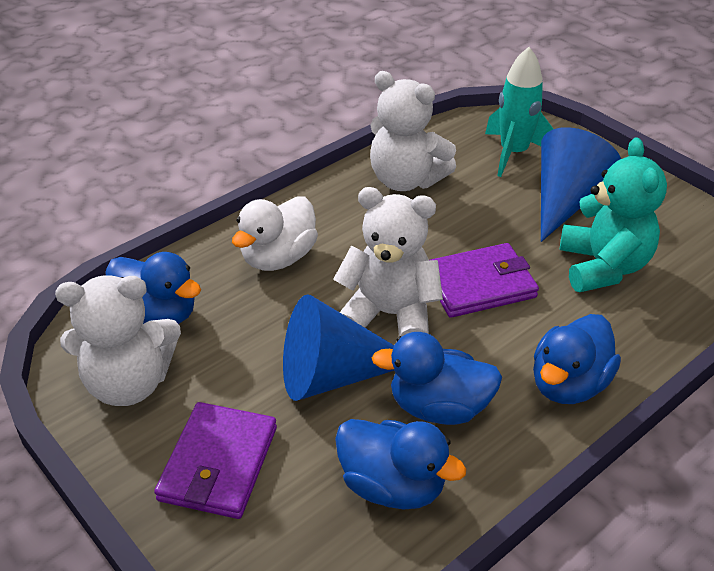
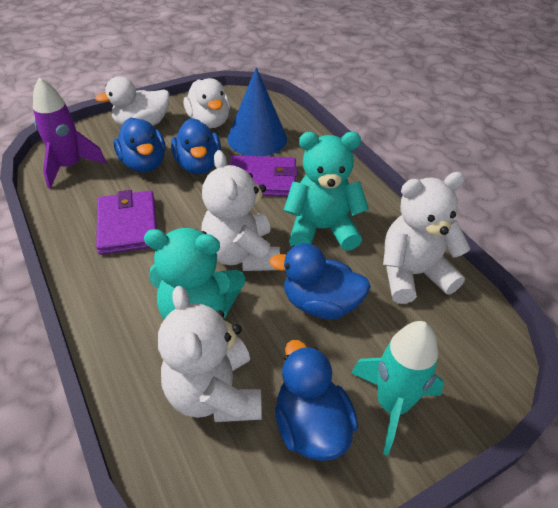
blue cone: [283,294,394,401] [541,127,621,242] = 2 -> [227,67,287,156] = 1
purple rocket: none = 0 -> [33,77,107,189] = 1
turquoise teddy bear: [560,138,667,292] = 1 -> [144,228,245,319] [283,132,369,251] = 2
white duck: [232,197,318,271] = 1 -> [95,76,170,126] [184,78,230,128] = 2

